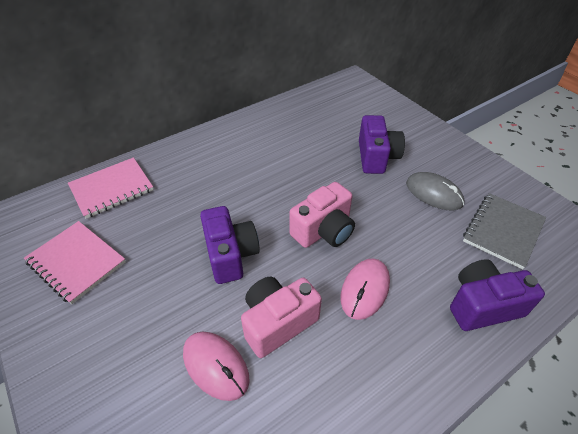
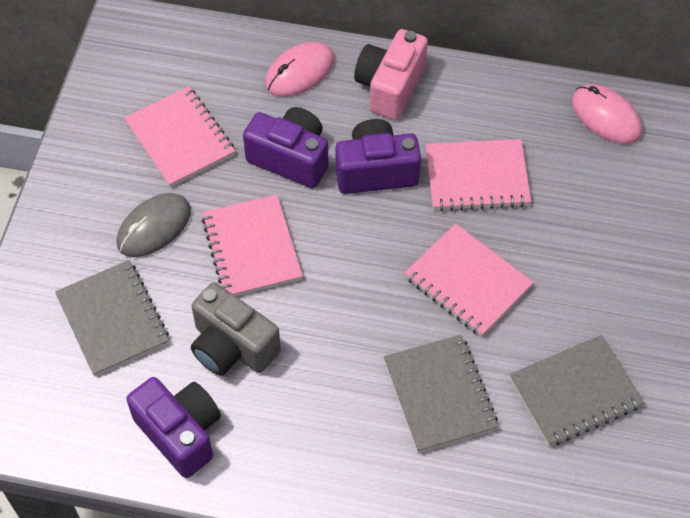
grey camera: none = 0 -> [191,282,281,376] = 1
grey notebook: [463,193,546,269] = 1 -> [55,260,169,376] [384,335,498,453] [510,335,644,446] = 3
pink camera: [241,277,322,358] [290,182,355,248] = 2 -> [354,29,428,120] = 1
pink notebook: [24,221,126,304] [68,157,154,219] = 2 -> [124,86,235,188] [201,194,303,296] [404,224,534,337] [426,139,531,211] = 4

